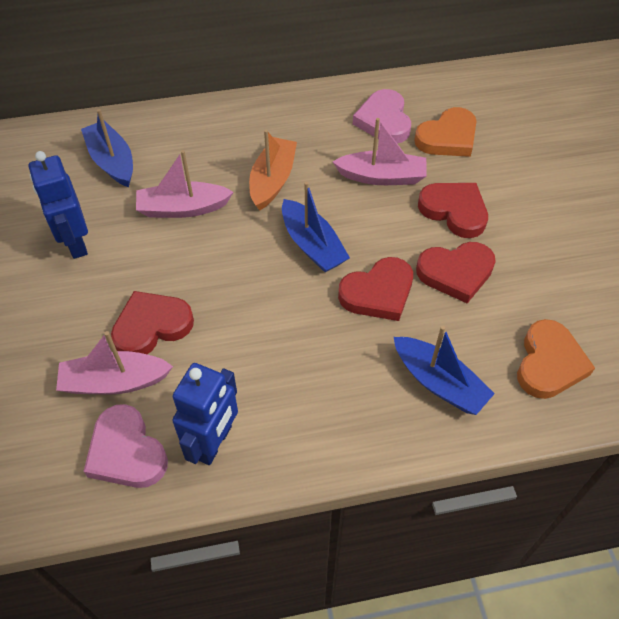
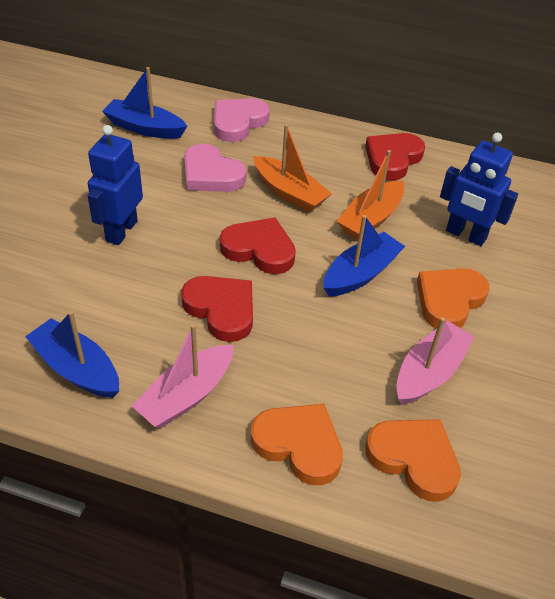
orange boat: [249,130,297,210] = 1 -> [253,124,332,212] [337,150,404,240] = 2
orange heart: [414,107,477,157] [517,319,595,399] = 2 -> [251,404,343,485] [365,419,461,502] [417,268,490,329] = 3
pink boat: [56,331,173,395] [136,150,233,218] [333,118,427,185] = 3 -> [132,324,234,428] [396,317,474,405] = 2
red heart: [111,291,194,354] [338,257,413,321] [416,242,496,303] [418,183,488,238] = 4 -> [181,276,253,342] [220,217,296,274] [365,133,425,181] = 3

